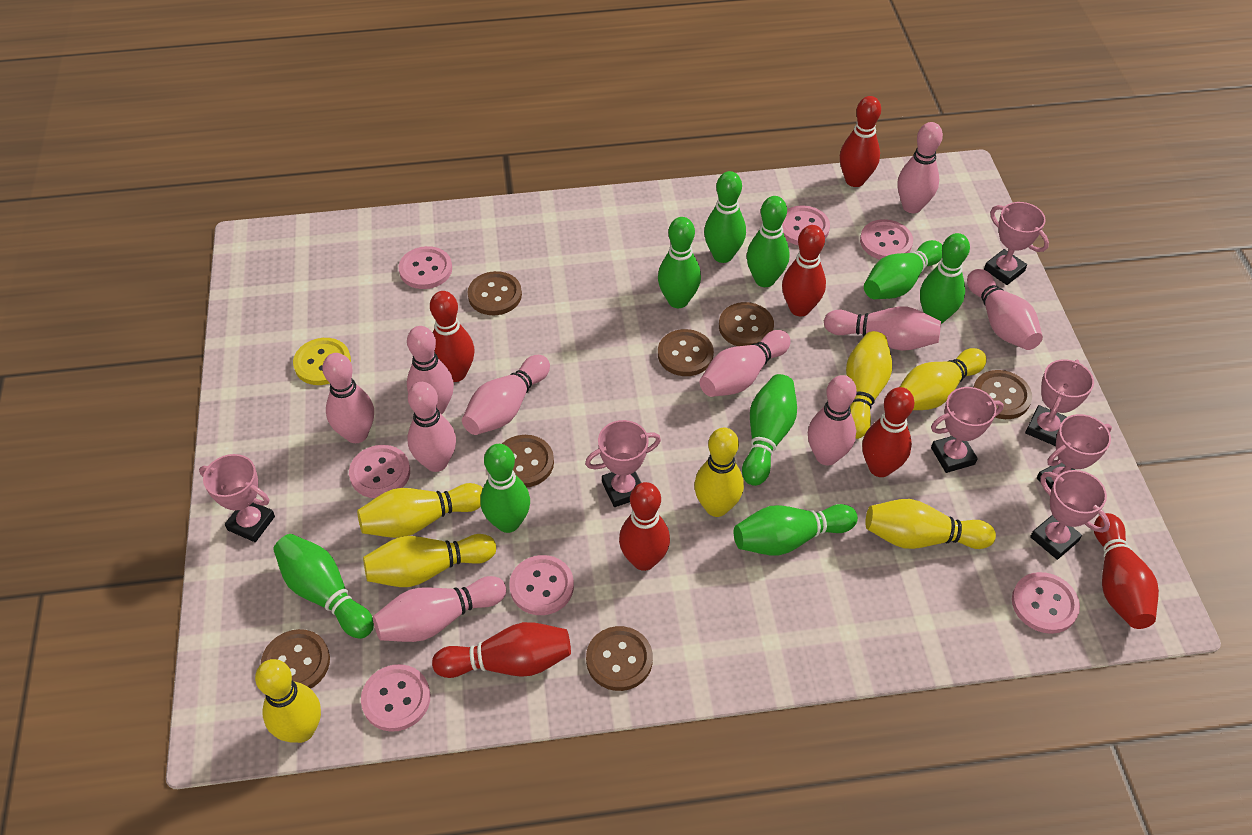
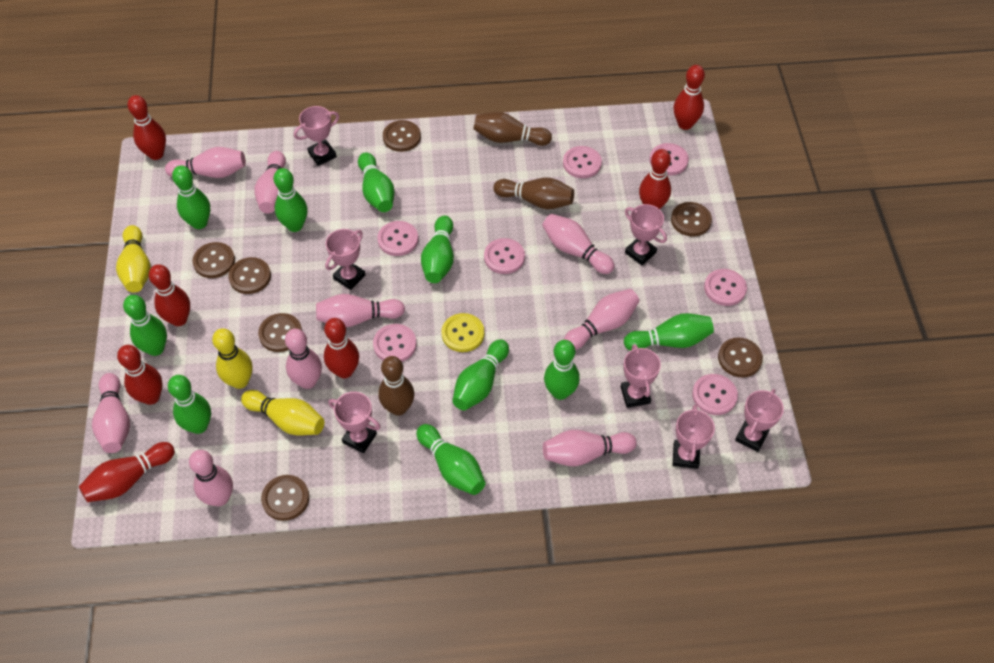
brown bowling pin: none = 0 -> [378,356,415,416] [473,112,552,146] [493,178,574,209] = 3
green bowling pin: [273,534,374,639] [480,444,530,533] [658,217,701,308] [704,171,746,263] [734,504,858,555] [742,374,797,486] [747,196,790,287] [864,240,942,299] [920,233,970,324] = 9 -> [123,295,167,356] [168,375,211,434] [172,165,210,229] [273,168,308,232] [358,152,395,212] [416,424,486,495] [421,216,454,283] [452,339,509,411] [544,340,580,400] [624,313,714,351] = 10
pink bowling pin: [322,353,374,443] [373,576,506,642] [407,326,454,415] [407,382,456,472] [462,355,550,435] [700,330,791,397] [808,375,857,465] [824,306,941,351] [898,122,943,213] [967,269,1043,350] = 10 -> [92,373,130,453] [165,147,246,178] [189,450,233,506] [254,151,286,213] [285,328,322,389] [316,294,405,327] [542,214,615,274] [543,430,637,466] [564,289,640,350] = 9
yellow bowling pin: [255,659,321,743] [357,483,483,538] [363,534,496,587] [694,427,744,517] [846,331,892,439] [865,499,996,549] [900,348,987,410] = 7 -> [116,225,151,293] [212,328,253,389] [241,390,325,435] = 3

